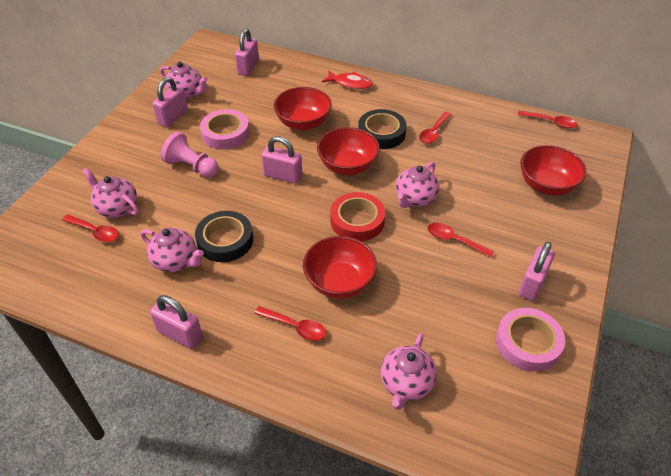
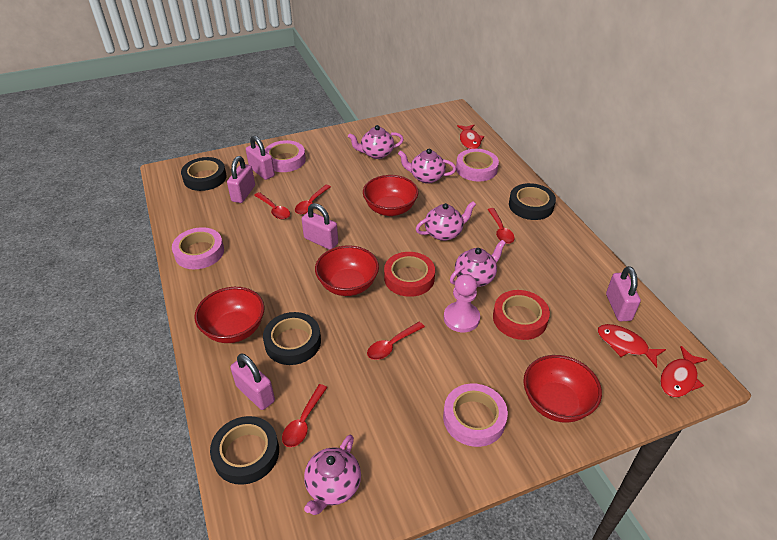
black tape: [195,211,253,262] [358,109,406,149] = 2 -> [181,157,227,191] [210,416,279,485] [263,312,321,365] [509,183,556,220] = 4
pink tape: [200,109,249,149] [496,308,565,372] = 2 -> [172,227,224,269] [265,140,306,172] [443,384,508,447] [456,149,499,181] = 4
red fish: [322,71,373,90] = 1 -> [457,125,484,149] [597,324,666,368] [660,346,707,397] = 3
red tape: [330,192,385,241] = 1 -> [384,252,435,297] [493,290,550,340] = 2

